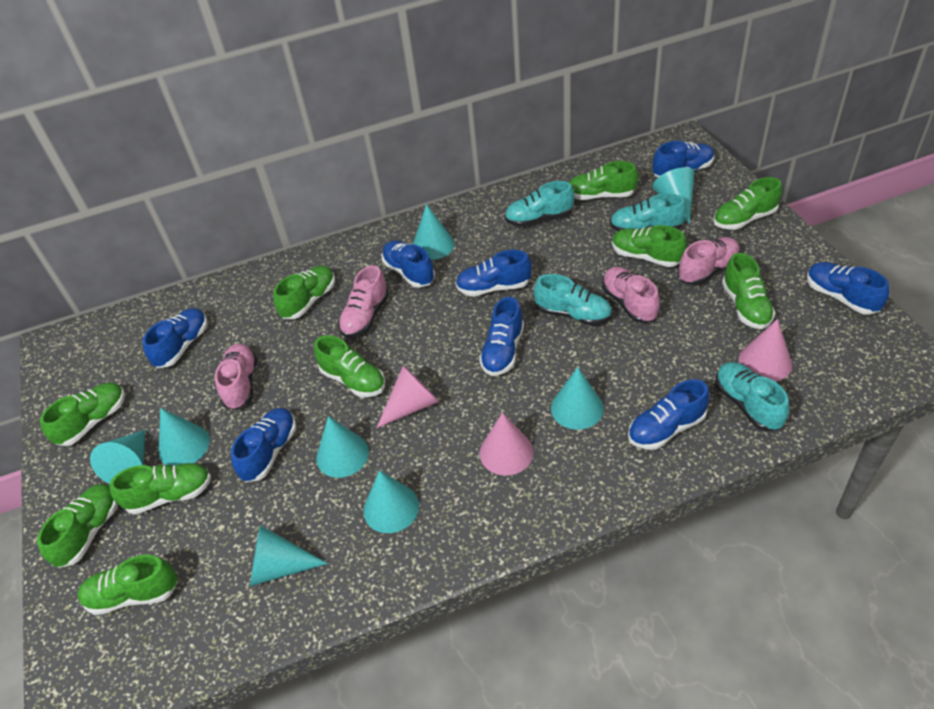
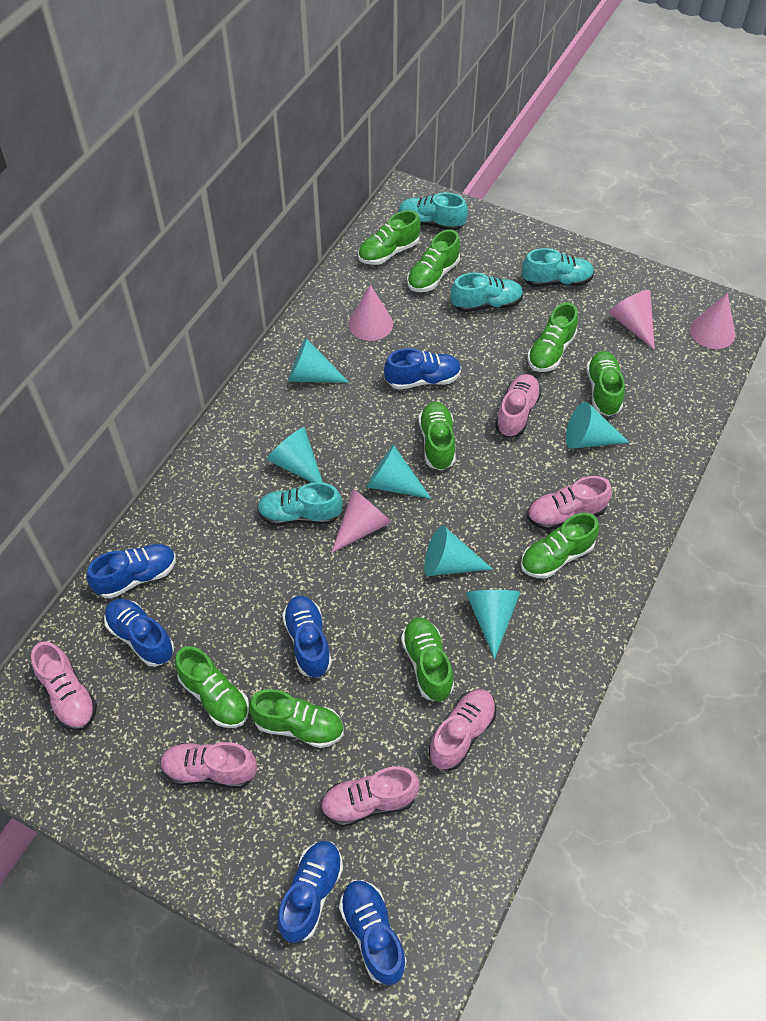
blue shoe: [143,308,208,368] [231,408,296,482] [382,240,435,288] [456,250,532,296] [479,297,524,376] [628,379,710,450] [653,141,715,177] [807,262,889,315] = 8 -> [87,544,176,599] [104,599,174,667] [277,841,343,943] [282,596,332,678] [339,880,407,985] [384,348,461,390] = 6
green shoe: [37,484,118,568] [40,383,125,446] [77,555,178,615] [109,463,211,514] [273,265,335,319] [314,335,385,397] [569,161,638,200] [612,225,687,267] [713,177,782,230] [722,253,775,329] = 10 -> [175,646,249,728] [249,689,344,748] [358,210,421,265] [401,618,454,702] [407,229,460,292] [419,402,456,471] [521,513,599,579] [527,302,578,372] [586,351,625,416] = 9
pink cone: [377,366,439,428] [479,412,534,476] [739,319,792,382] = 3 -> [331,489,392,553] [349,285,393,341] [609,290,655,350] [690,293,735,349] = 4
pink shoe: [215,344,257,410] [338,265,389,338] [602,267,660,323] [678,237,740,285] = 4 -> [31,642,97,731] [160,742,257,788] [320,766,420,827] [429,689,496,770] [495,374,541,437] [527,476,612,530] = 6
turquoise cone: [90,430,145,484] [158,408,210,466] [250,525,328,586] [316,416,369,478] [363,470,419,533] [413,204,454,260] [551,367,604,430] [653,167,694,225] = 8 -> [267,427,323,483] [288,338,349,383] [367,445,432,499] [424,526,493,576] [466,590,520,659] [566,402,630,449] = 6

